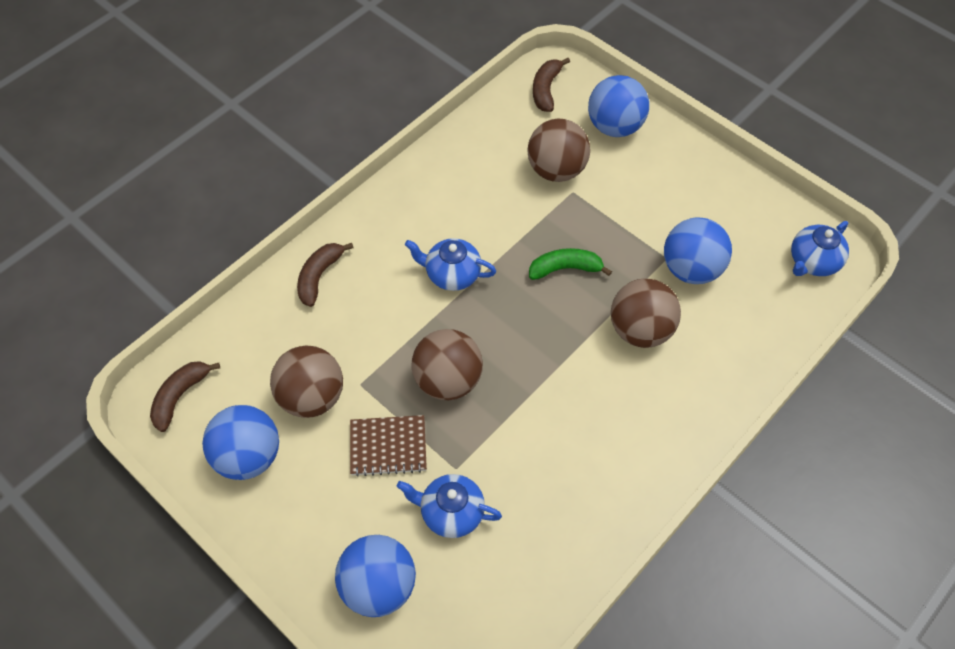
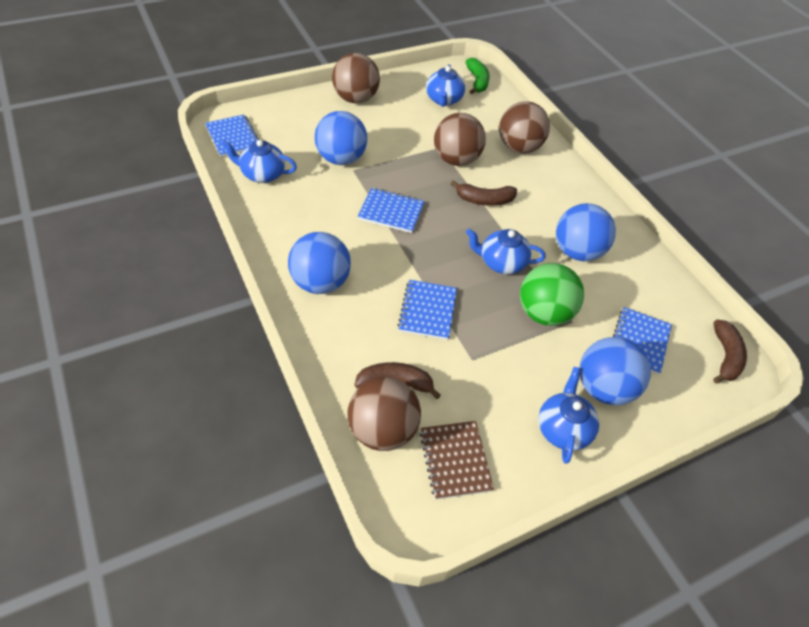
blue notebook: none = 0 -> [205,114,259,157] [357,188,425,233] [398,280,457,340] [613,307,672,375] = 4
blue teapot: [397,474,502,538] [405,238,496,291] [791,221,849,276] = 3 -> [221,140,297,183] [426,64,465,107] [466,229,546,274] [538,367,599,464] = 4
green ball: none = 0 -> [520,263,584,326] = 1

